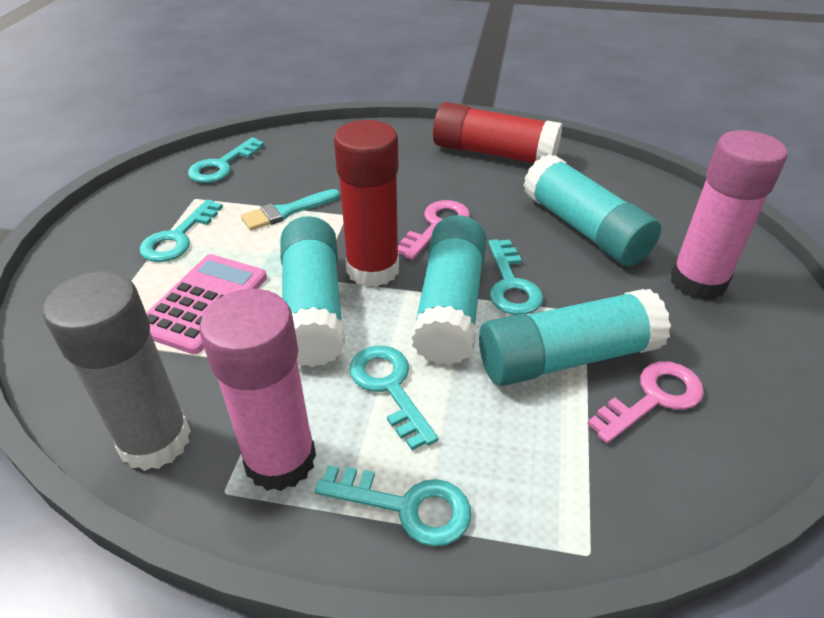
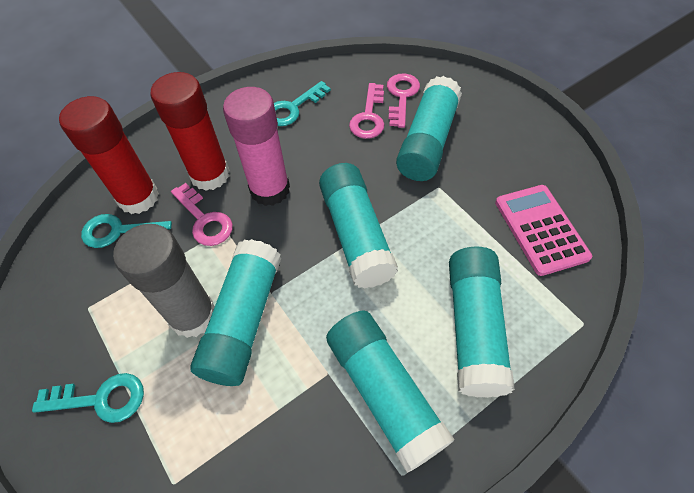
pink glue stick: [200,289,316,491] [671,130,787,300] = 2 -> [223,87,290,206] = 1
pink key: [398,200,470,260] [587,361,704,444] = 2 -> [171,183,233,246] [349,83,384,139] [387,73,420,128] = 3
turquoise brush: [241,189,340,230] = 1 -> none = 0
turquoise glue stick: [280,216,345,367] [411,215,486,365] [479,289,671,386] [523,154,661,266] = 4 -> [190,239,281,386] [319,163,398,289] [326,310,455,473] [396,76,462,181] [449,247,515,398] = 5
turquoise key: [139,199,223,262] [188,137,265,183] [315,465,471,546] [349,346,438,450] [488,239,543,315] = 5 -> [32,373,144,423] [81,214,172,248] [274,81,331,126] = 3

